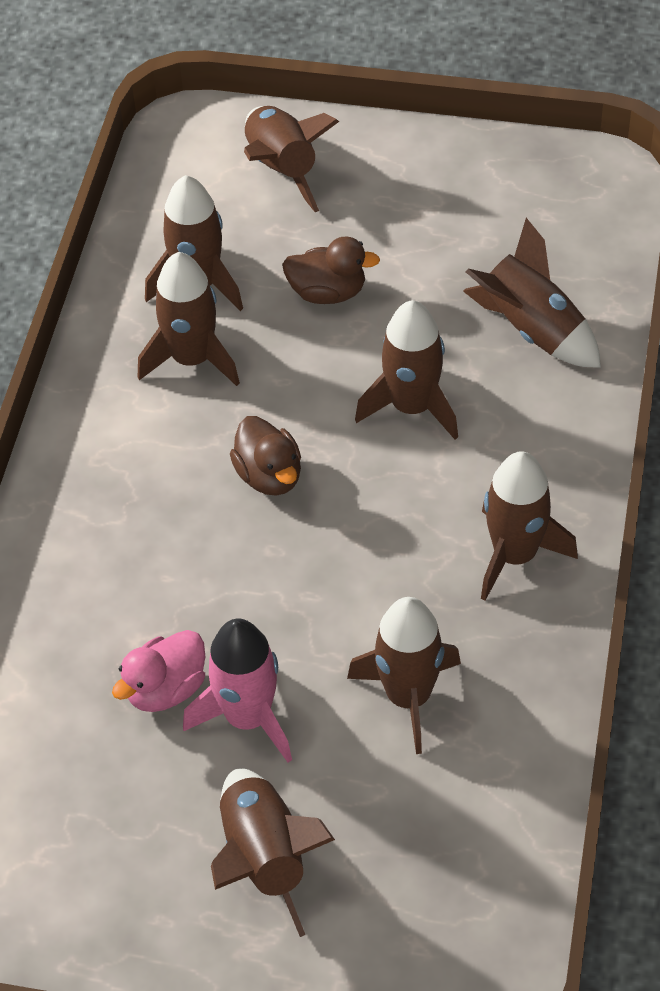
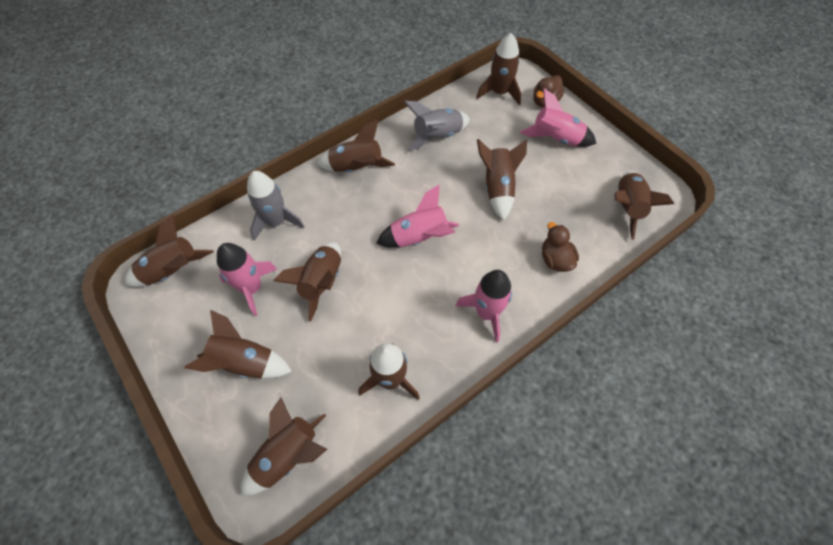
brown rocket: [138,252,240,386] [145,175,243,311] [211,768,335,937] [244,106,339,212] [347,597,461,754] [355,300,458,440] [463,218,601,368] [481,451,578,601] = 8 -> [125,215,214,287] [184,310,292,379] [241,398,327,496] [273,242,341,321] [317,120,395,172] [358,343,420,400] [476,33,521,105] [477,139,527,221] [615,171,674,240] = 9
grey rocket: none = 0 -> [247,171,305,241] [404,101,470,151] = 2
pink duck: [112,630,205,712] = 1 -> none = 0
pink rocket: [183,619,292,763] = 1 -> [217,243,277,316] [376,184,459,248] [456,270,512,343] [520,88,596,147] = 4

